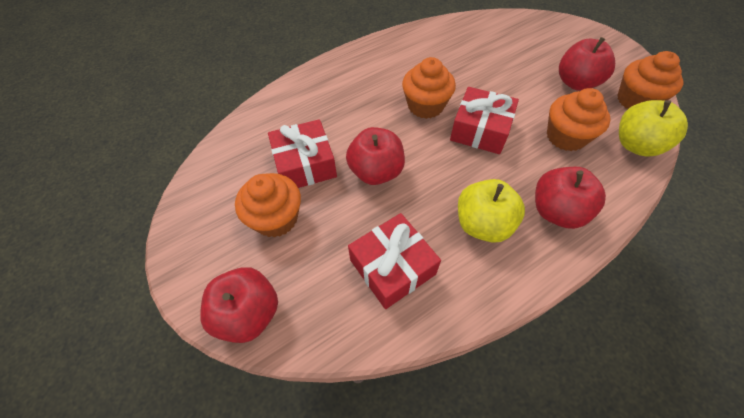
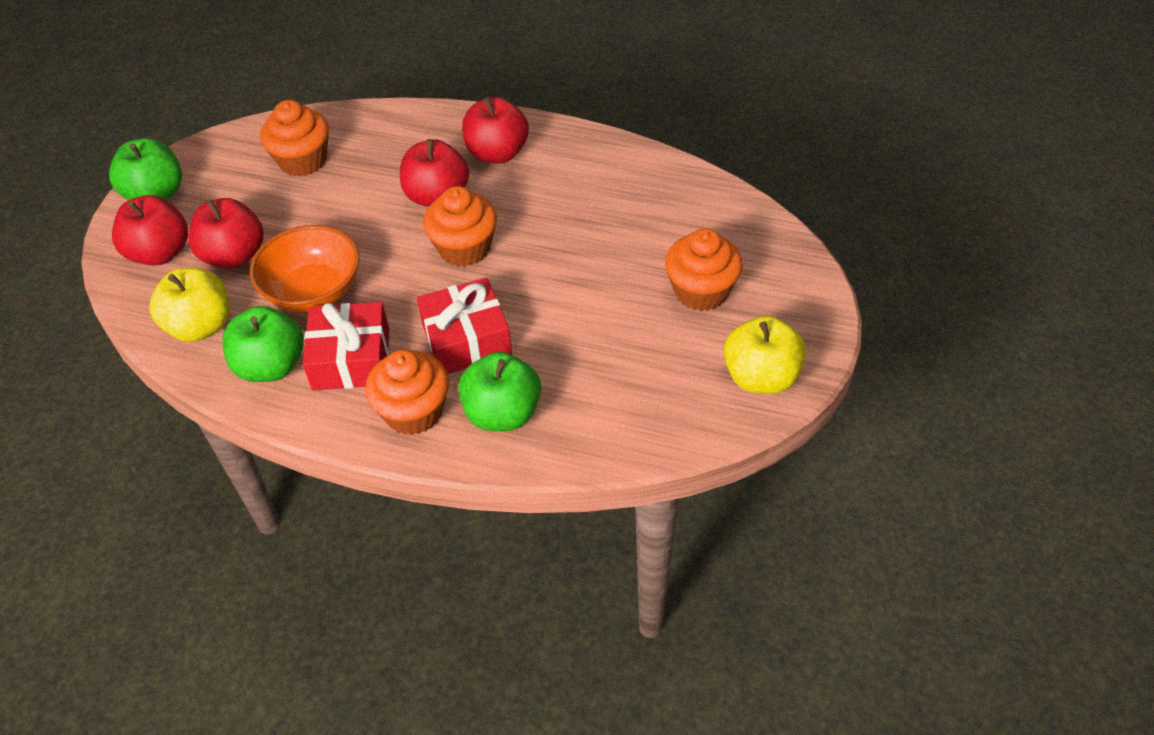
green apple: none = 0 -> [109,138,182,200] [222,306,303,382] [459,352,541,431] = 3
orange bowl: none = 0 -> [250,225,359,313] = 1
red gift: [268,119,337,188] [348,213,441,309] [450,87,519,154] = 3 -> [303,302,389,391] [417,277,512,374] = 2

